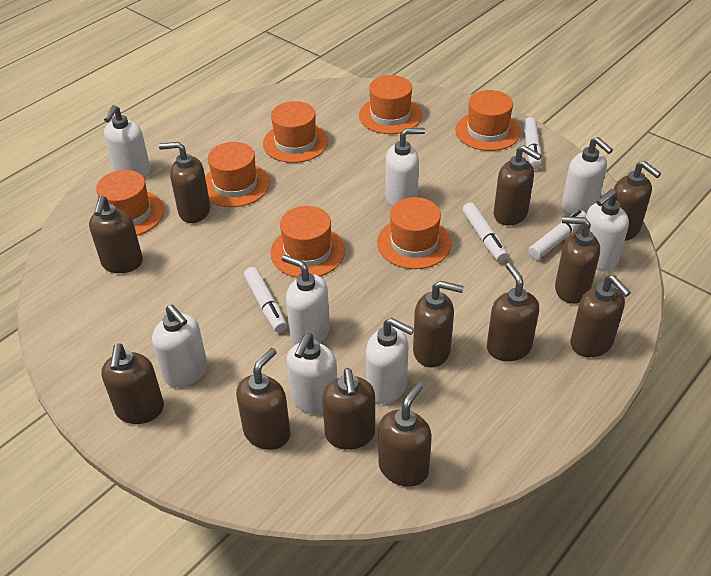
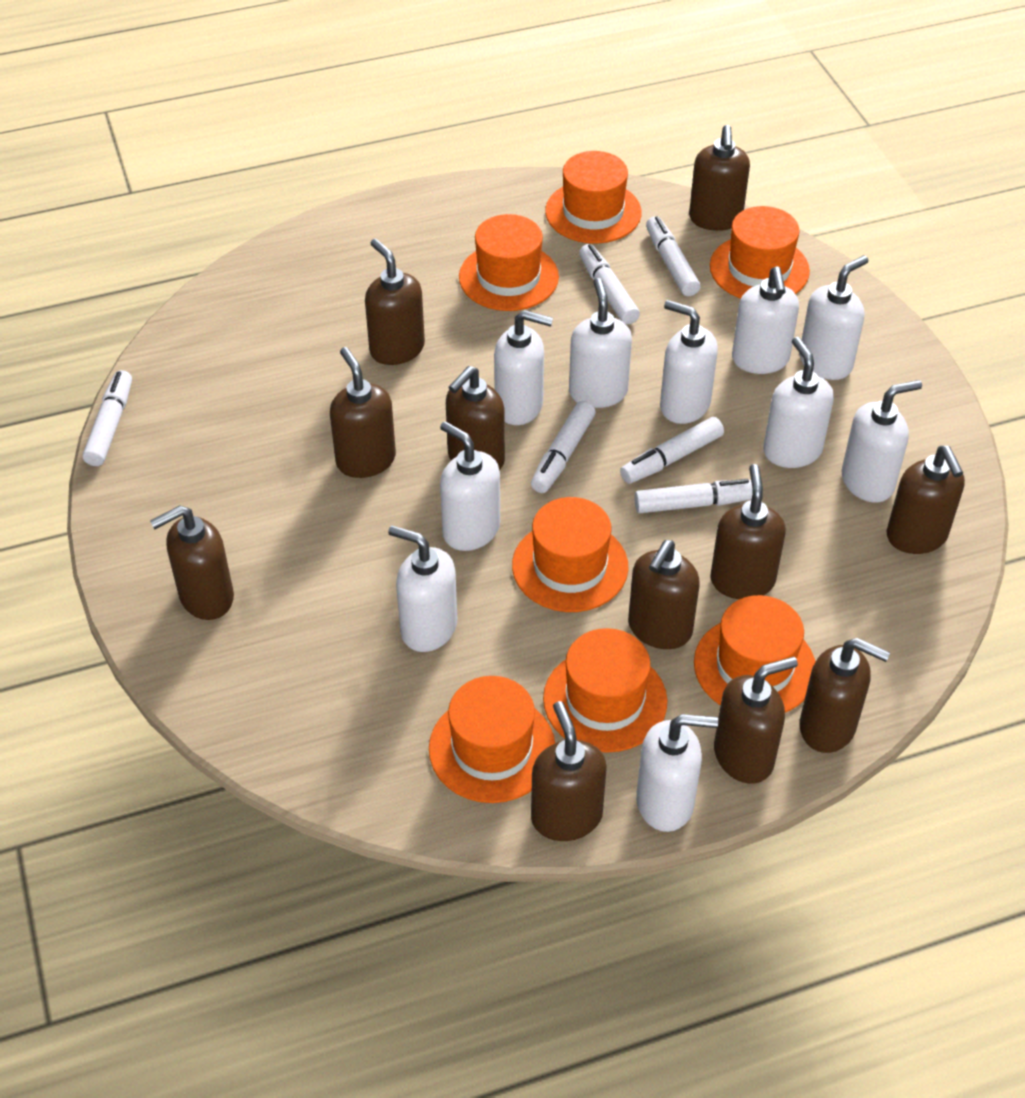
brown soap dispenser: [89,196,143,273] [101,343,164,424] [159,142,210,223] [236,348,291,450] [322,368,375,450] [378,382,432,487] [413,281,464,368] [487,262,539,361] [494,145,542,226] [555,216,600,304] [570,275,631,357] [614,161,661,241] = 12 -> [150,505,234,620] [330,347,396,478] [365,239,425,365] [446,366,505,470] [531,701,607,841] [628,540,700,649] [689,125,750,231] [710,464,786,599] [714,657,798,784] [799,638,890,753] [887,446,965,554] = 11
white marker: [244,267,287,333] [462,202,508,262] [523,117,542,169] [528,210,586,260] = 4 -> [83,370,132,466] [531,401,596,493] [579,244,640,324] [620,417,724,484] [634,479,753,513] [646,216,700,296] = 6
white soap dispenser: [104,105,151,177] [152,305,207,387] [282,255,330,345] [287,333,337,414] [366,318,414,404] [385,128,425,207] [562,137,613,215] [586,189,629,271] = 8 -> [388,526,457,652] [440,421,500,551] [494,310,553,425] [569,278,632,408] [636,714,718,832] [660,300,718,424] [732,266,799,374] [763,337,834,468] [799,255,868,380] [841,380,922,502] = 10

